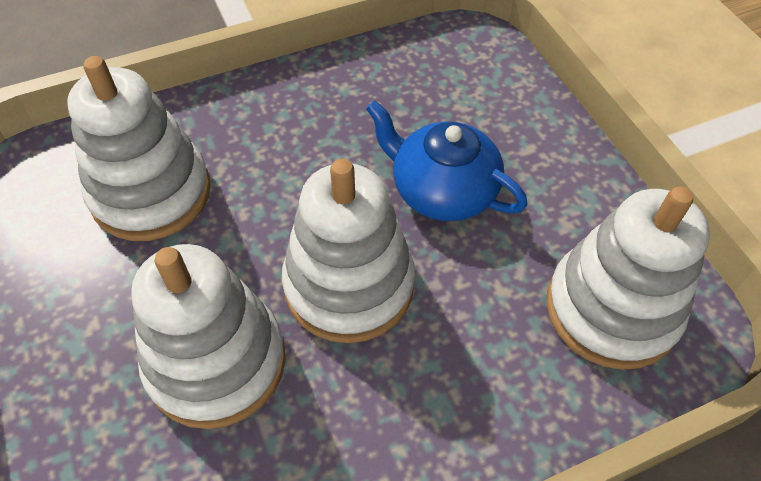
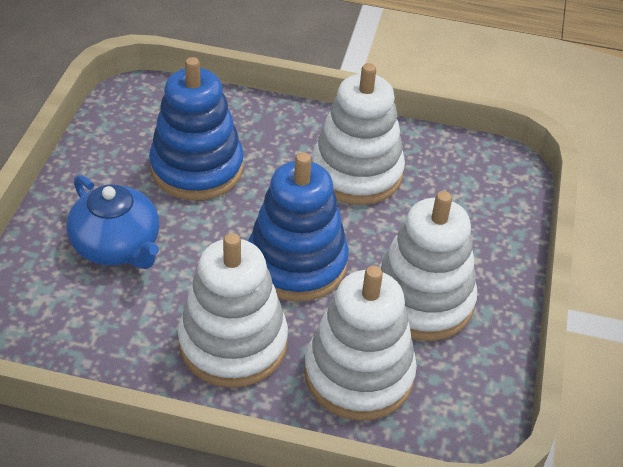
blue stacking toy: none = 0 -> [149,57,244,200] [248,152,349,302] = 2

